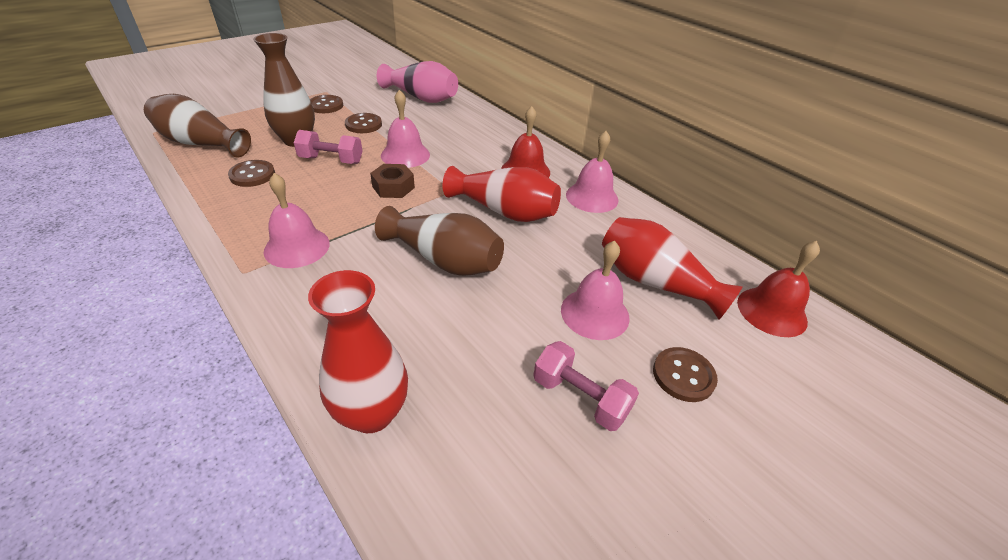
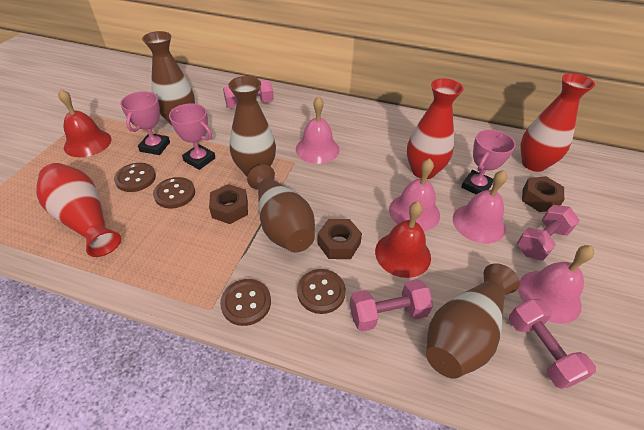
brown nut: [370,164,415,198] = 1 -> [209,184,248,224] [317,219,362,259] [522,176,564,212] = 3
brown vase: [144,94,251,157] [253,33,315,147] [375,206,504,276] = 3 -> [142,31,195,125] [228,76,276,177] [247,165,315,252] [426,263,520,379] = 4
pink dumbbell: [294,130,362,164] [533,341,639,431] = 2 -> [223,80,274,108] [350,279,433,332] [509,299,596,389] [517,205,580,261] = 4
pink trophy: none = 0 -> [120,91,170,155] [169,103,215,170] [461,130,516,195] = 3
pink vase: [377,61,458,103] = 1 -> none = 0

